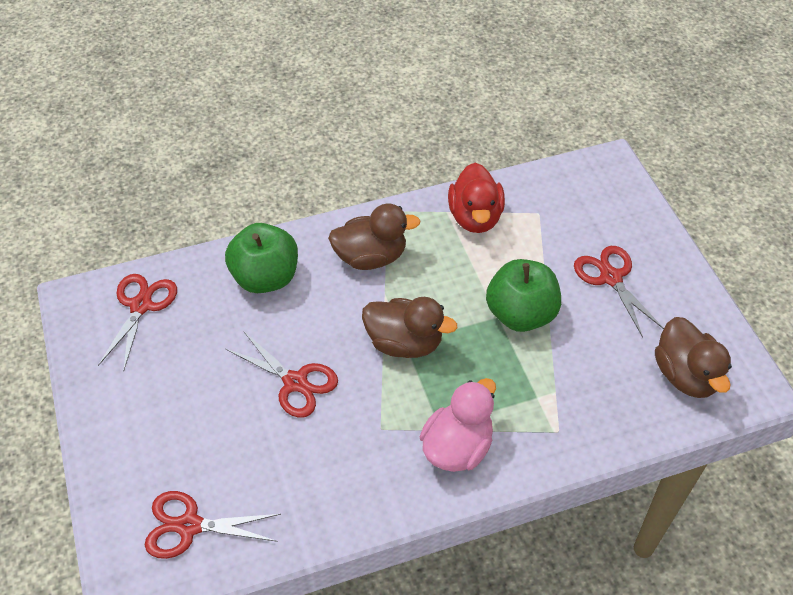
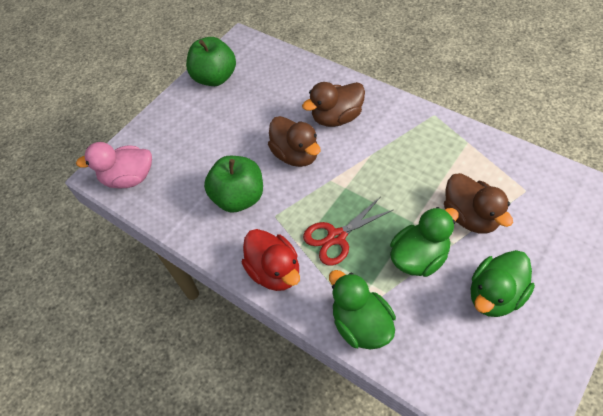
green duck: none = 0 -> [329,270,396,349] [390,207,459,277] [471,250,535,317] = 3
red scissors: [98,274,177,371] [145,491,281,559] [226,331,338,418] [574,246,664,338] = 4 -> [303,197,393,265] = 1

